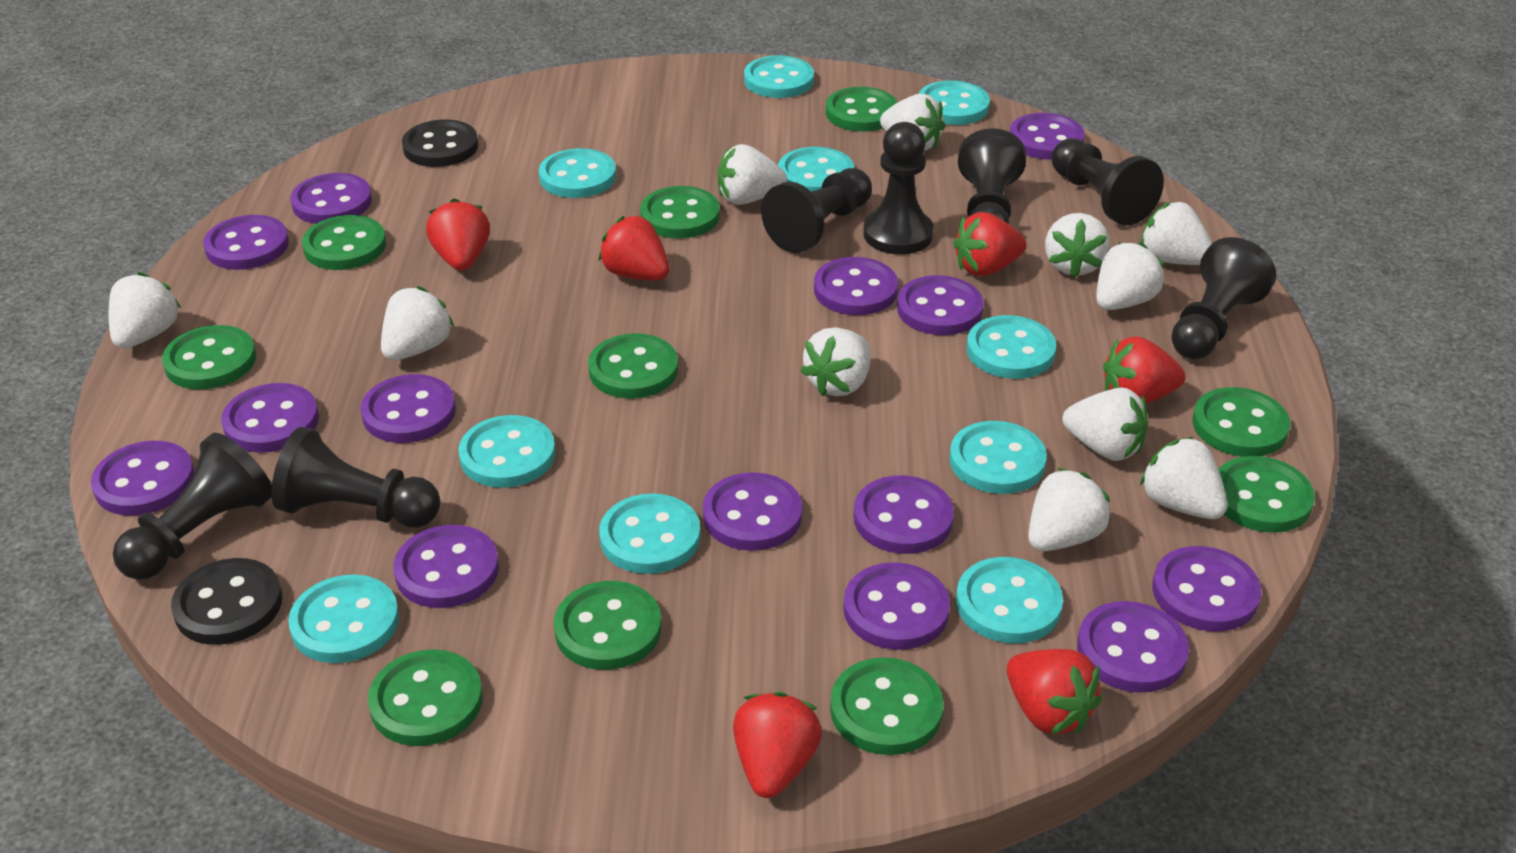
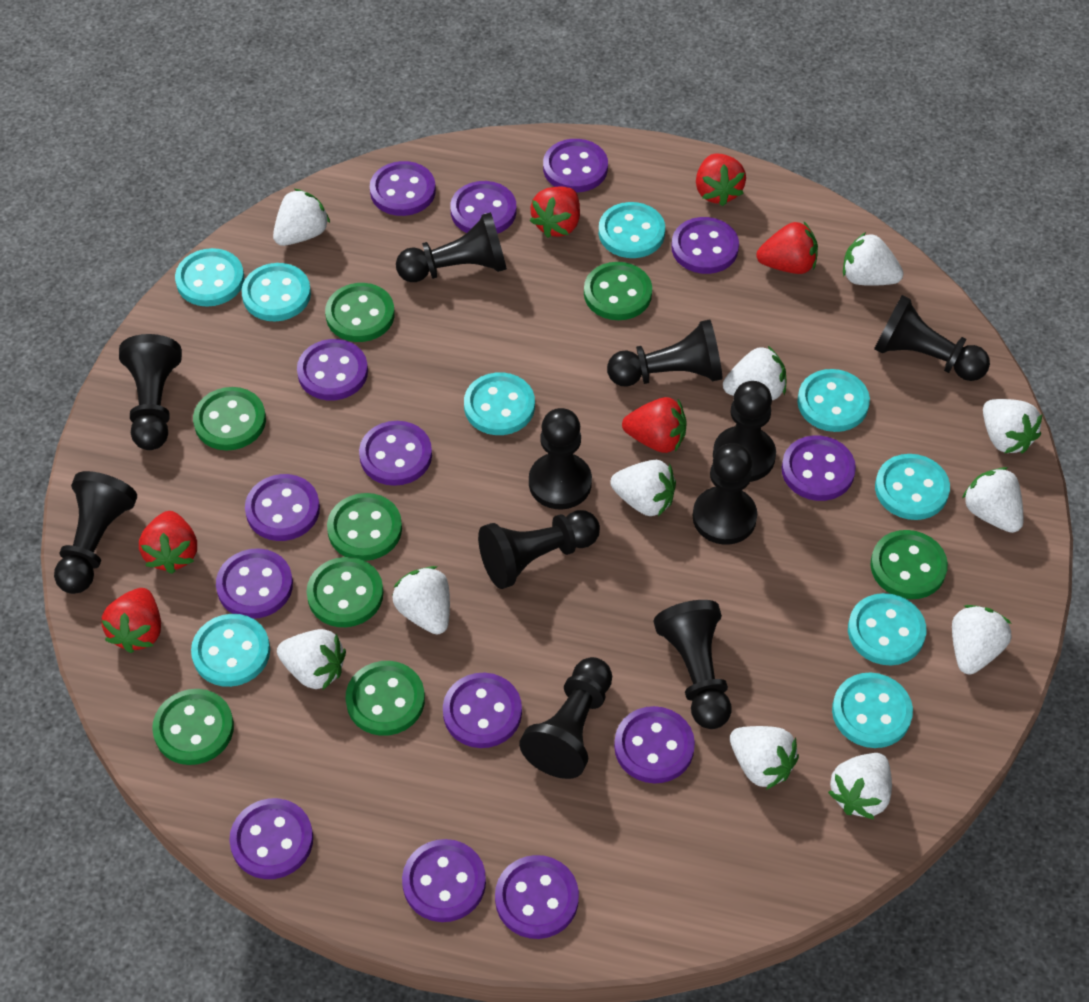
black button: [171,558,282,645] [402,120,478,167] = 2 -> none = 0
black pawn: [113,433,272,580] [271,427,440,528] [761,168,872,253] [863,122,934,254] [958,128,1026,224] [1052,138,1164,225] [1171,237,1276,359] = 7 -> [54,471,137,594] [119,334,182,450] [396,212,507,282] [478,510,600,589] [519,657,612,779] [529,408,592,510] [607,319,722,387] [654,600,731,729] [693,443,757,545] [713,381,776,482] [874,295,990,381] = 11
green button: [162,325,256,389] [302,215,386,270] [368,649,483,746] [554,581,662,670] [588,333,678,399] [640,186,720,239] [826,87,898,132] [830,657,943,755] [1193,387,1290,457] [1218,456,1315,533] = 10 -> [152,689,234,765] [193,387,266,451] [306,557,384,627] [325,283,395,342] [327,493,402,561] [345,661,425,736] [584,262,652,320] [870,530,948,599] = 8
turquoise button: [288,575,399,663] [458,415,556,488] [539,148,616,198] [599,493,701,574] [744,55,814,98] [778,147,854,191] [918,80,990,125] [949,421,1047,494] [956,557,1063,644] [966,315,1056,379] = 10 -> [175,248,244,307] [191,614,270,687] [241,263,311,321] [464,372,535,435] [599,202,665,258] [797,369,870,432] [832,672,913,748] [848,593,926,665] [875,454,950,520] = 9

